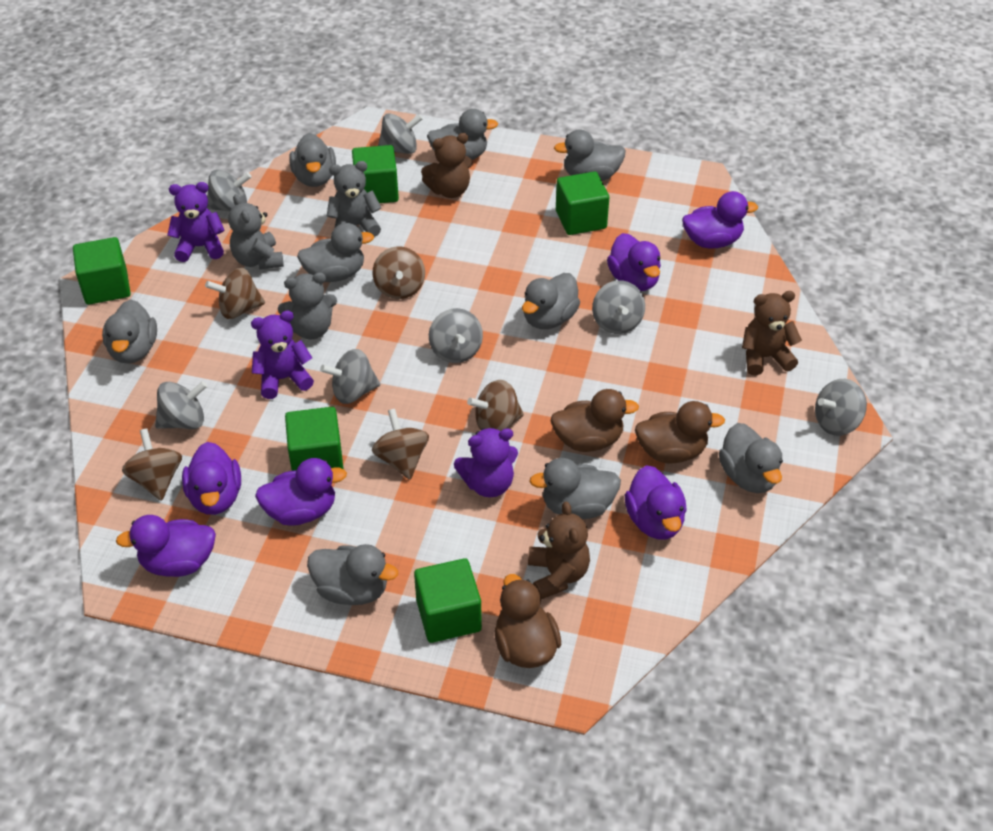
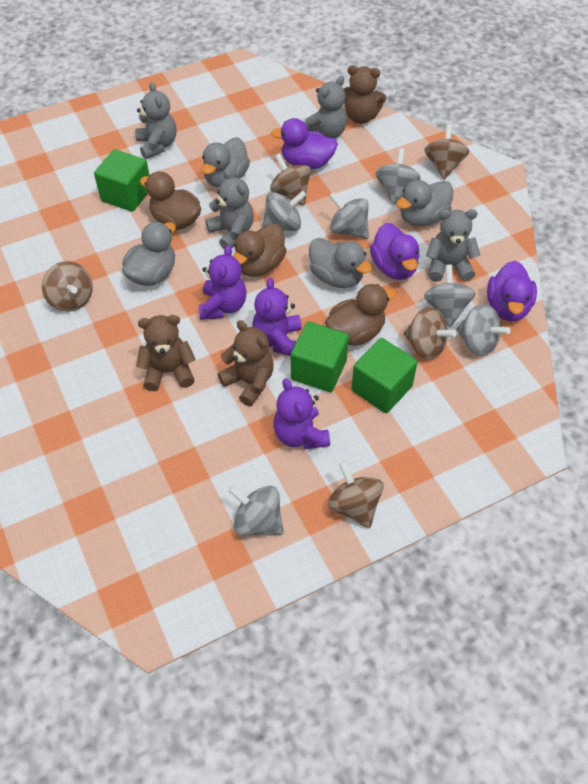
green cube: [73,237,131,305] [285,407,344,471] [352,145,399,203] [414,558,482,643] [556,171,609,235] = 5 -> [94,149,150,212] [291,321,349,392] [351,338,418,413] = 3
grey duck: [102,299,157,364] [289,133,336,187] [297,223,374,282] [307,544,398,605] [427,109,498,160] [522,273,580,329] [529,458,621,519] [554,130,626,181] [719,423,783,493] = 9 -> [122,222,176,286] [202,137,250,187] [309,238,372,288] [396,180,453,226] = 4
grey spinning top: [155,381,207,429] [207,170,251,212] [320,349,380,404] [378,113,423,154] [429,308,483,363] [592,280,645,334] [815,379,867,436] = 7 -> [228,485,284,536] [262,191,306,231] [329,192,369,239] [375,148,421,205] [424,265,476,327] [456,304,510,356] = 6
grey teddy bear: [228,194,284,269] [278,272,337,340] [327,161,382,237] = 3 -> [135,82,177,159] [205,169,254,249] [304,76,347,139] [426,209,480,282] = 4
purple duck: [116,515,216,577] [182,442,241,515] [255,458,347,526] [607,233,661,291] [625,465,687,540] [682,191,758,249] = 6 -> [271,118,338,169] [370,223,420,280] [487,261,537,321] = 3

